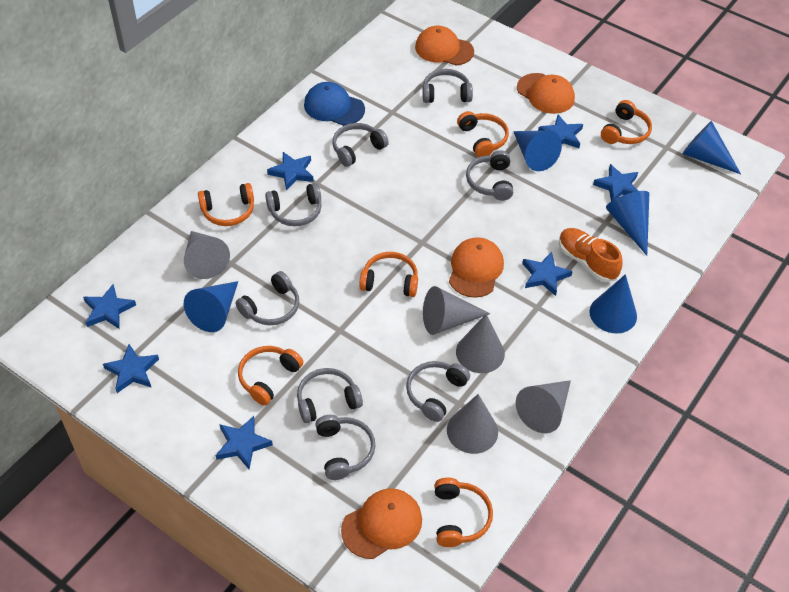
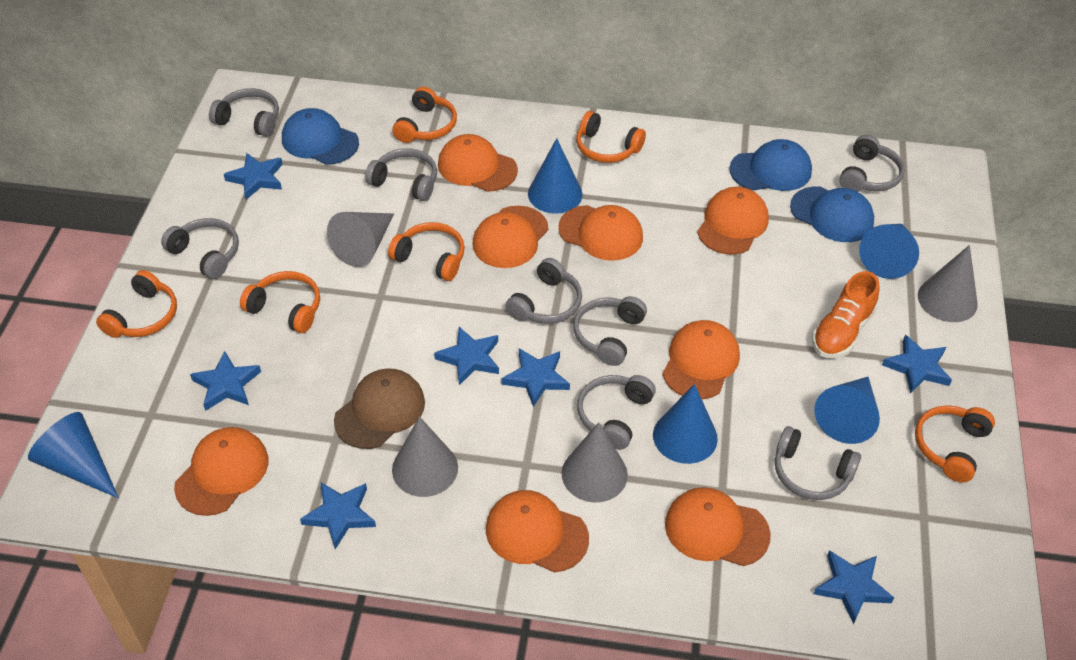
blue cap: [304,82,365,126] = 1 -> [282,108,359,165] [729,139,812,191] [790,187,874,242] = 3
brown cap: none = 0 -> [334,369,425,449] = 1
grey cone: [184,231,230,279] [423,286,491,335] [447,394,498,454] [456,314,505,373] [516,380,571,433] = 5 -> [327,212,394,267] [392,416,458,497] [562,422,628,503] [918,245,978,322] = 4
orange cap: [341,488,422,559] [415,26,474,65] [449,237,504,298] [517,73,575,114] = 4 -> [174,427,268,516] [438,134,518,192] [473,206,549,268] [486,490,589,573] [558,205,643,261] [662,320,740,399] [665,487,771,566] [697,187,769,255] = 8

